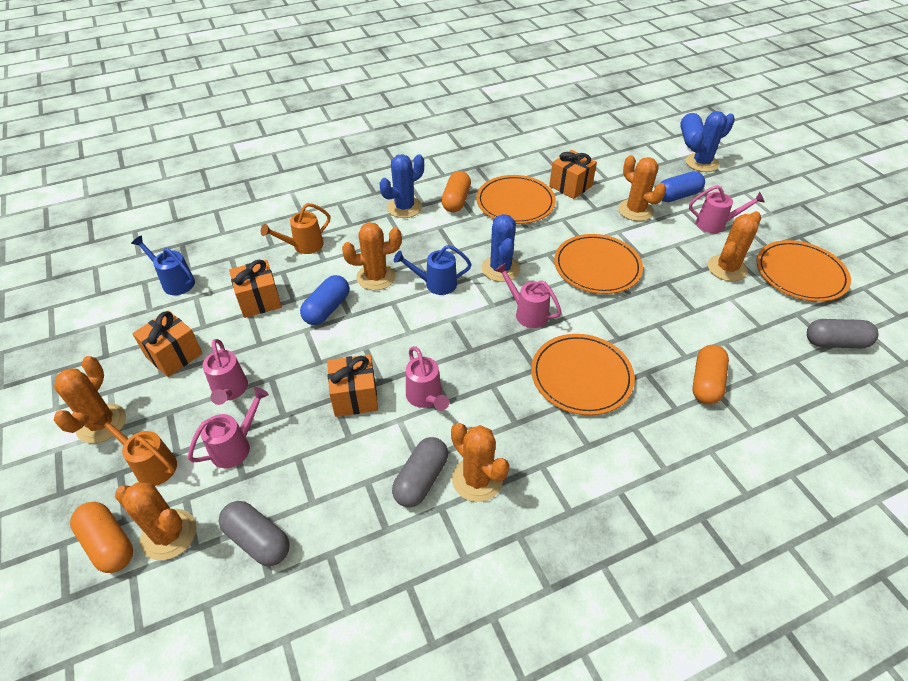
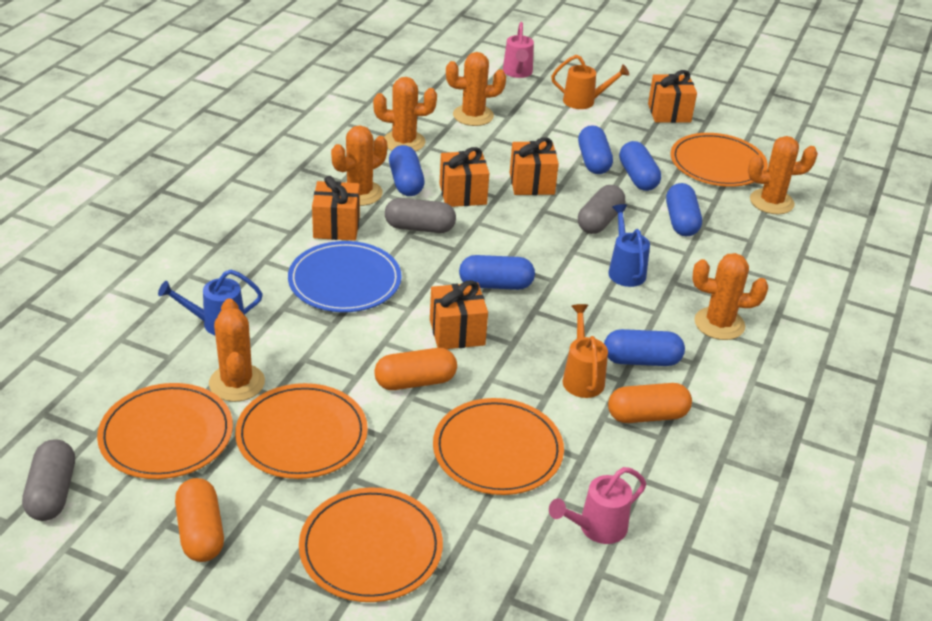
blue cactus: [380,154,424,218] [482,214,520,282] [686,111,735,172] = 3 -> none = 0
blue capsule: [300,275,349,325] [659,171,705,202] [680,113,704,149] = 3 -> [389,145,425,196] [459,255,535,290] [578,125,613,174] [604,329,685,366] [619,141,661,191] [666,183,702,236] = 6
blue plate: none = 0 -> [288,241,402,312] = 1
orange gift: [132,311,203,377] [229,260,282,318] [327,355,378,417] [549,150,597,199] = 4 -> [312,176,360,241] [430,280,488,349] [439,147,489,207] [510,137,559,195] [648,70,697,123] = 5
orange plate: [476,175,556,224] [531,334,635,415] [554,234,643,294] [757,240,851,302] = 4 -> [97,383,233,479] [235,383,368,479] [299,487,443,602] [433,398,564,495] [670,133,768,187] = 5
pink watering can: [188,387,269,468] [203,339,248,405] [406,346,449,411] [494,263,562,328] [689,185,765,233] = 5 -> [503,22,534,78] [549,467,646,544] = 2

